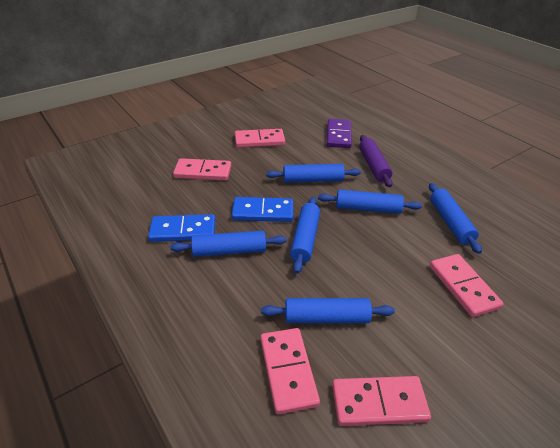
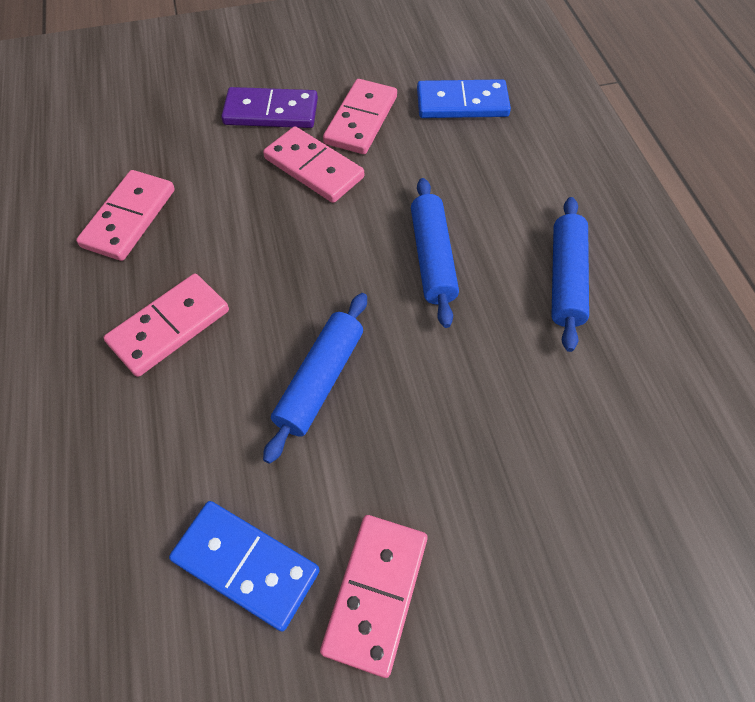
blue rolling pin: [170,231,287,257] [261,298,395,323] [266,164,361,183] [290,197,320,273] [318,190,422,214] [429,183,482,254] = 6 -> [263,293,367,464] [411,178,459,328] [551,197,589,352] = 3
purple rolling pin: [359,135,393,187] = 1 -> none = 0

